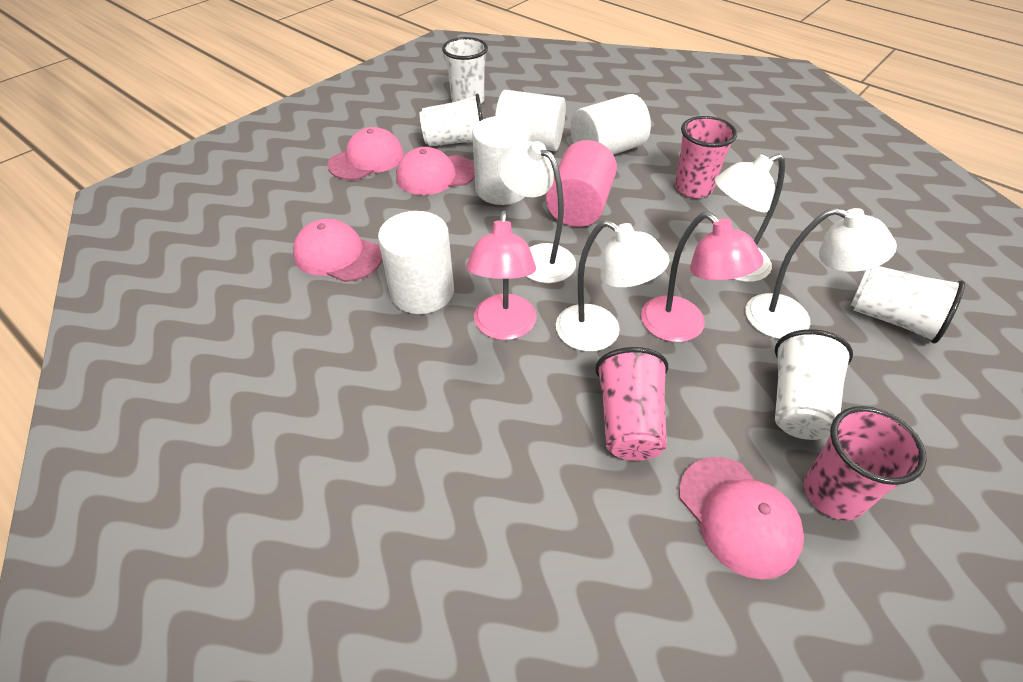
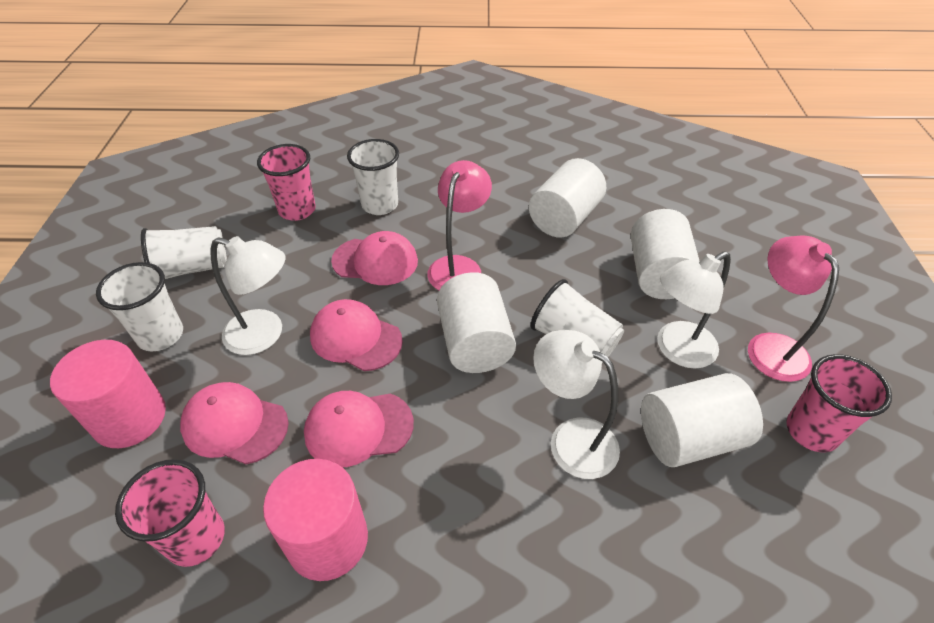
pink cylinder: [546,140,617,227] = 1 -> [50,340,166,448] [263,459,368,581] = 2
white lamp: [497,141,576,283] [556,220,670,352] [714,154,785,282] [746,208,897,339] = 4 -> [211,236,286,355] [533,330,620,479] [657,251,731,369] = 3

